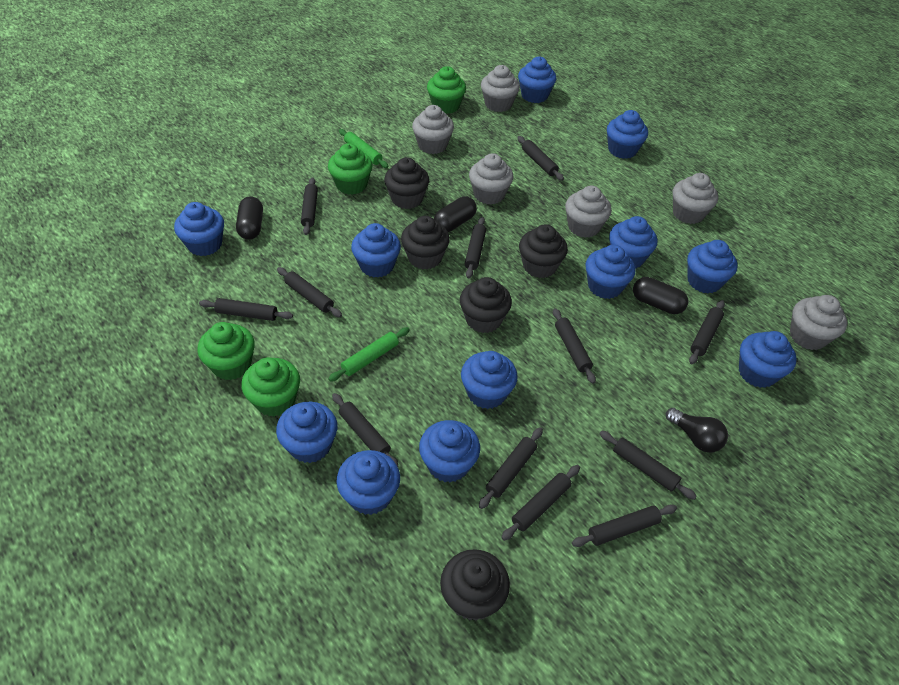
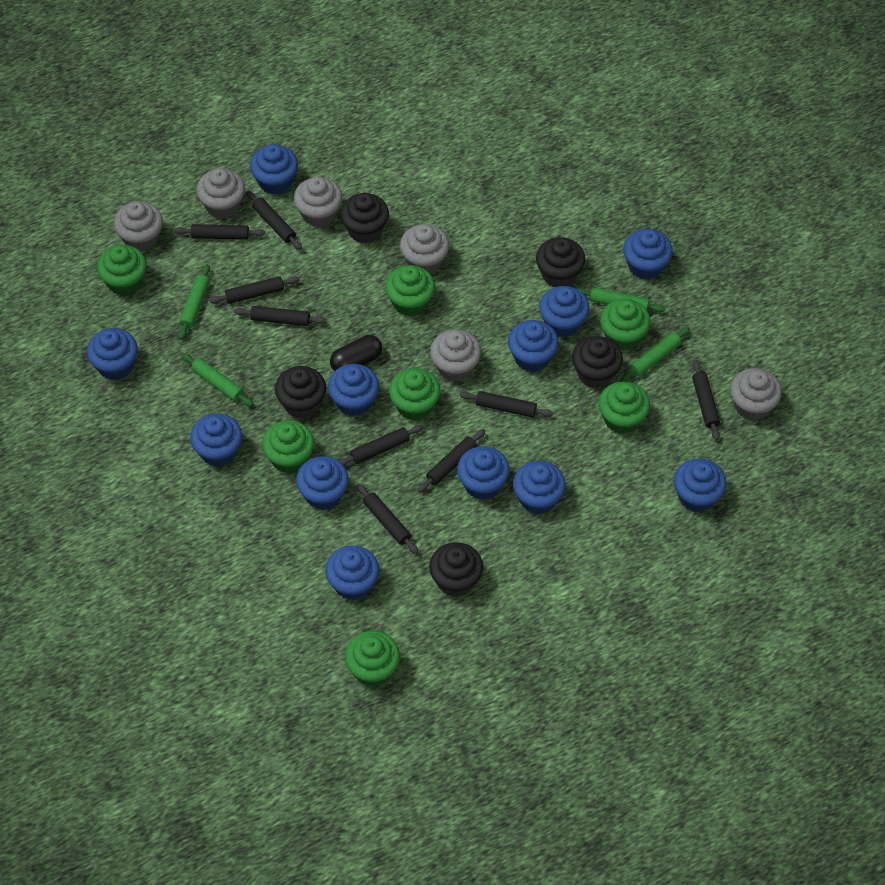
black capsule: [236,196,263,240] [434,196,477,232] [633,277,688,314] = 3 -> [330,335,382,371] = 1
black light bulb: [666,408,728,453] = 1 -> none = 0
black rolling pin: [199,298,293,321] [277,267,342,317] [301,177,318,235] [332,393,398,467] [465,217,486,279] [479,428,543,509] [501,465,580,541] [517,136,564,181] [553,308,596,384] [572,504,677,547] [600,431,697,500] [689,300,725,364] = 12 -> [175,224,265,240] [210,276,299,304] [234,306,326,326] [246,191,302,250] [339,425,423,466] [356,484,418,554] [417,429,485,493] [460,391,553,418] [692,360,720,441] = 9
green cupcake: [197,322,255,380] [241,357,300,416] [328,143,372,195] [427,66,466,114] = 4 -> [97,245,147,296] [262,420,314,473] [345,631,400,687] [385,265,435,316] [389,368,440,421] [598,381,650,434] [600,299,650,351] = 7
green rolling pin: [328,327,410,382] [339,129,388,168] = 2 -> [179,264,210,340] [182,353,253,406] [576,287,665,312] [621,327,690,382] = 4

